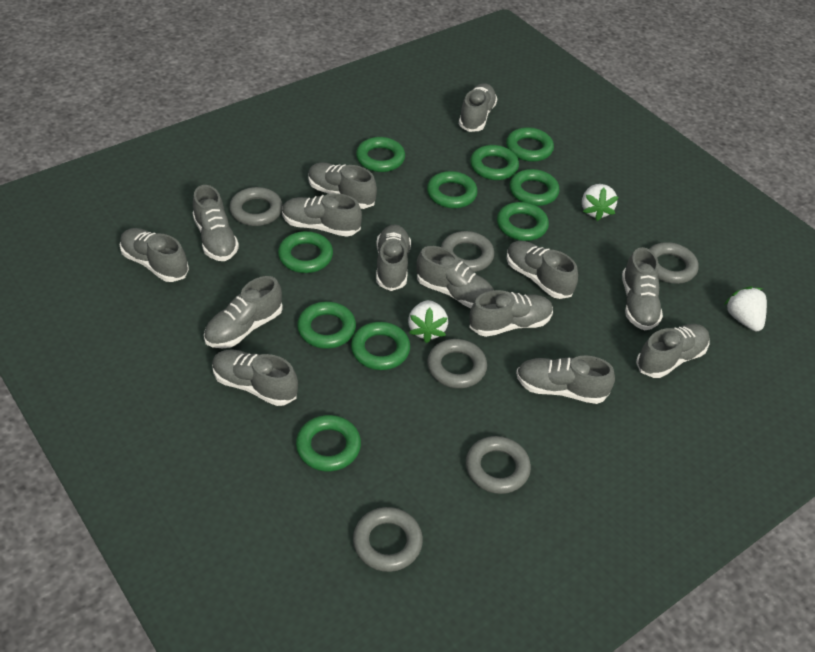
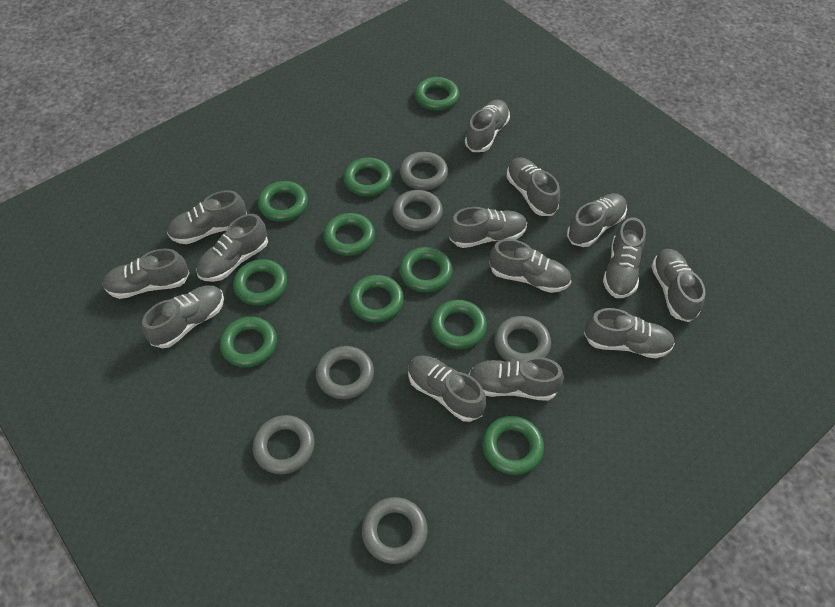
white strawberry: [408,300,448,343] [582,184,618,221] [724,286,767,331] = 3 -> none = 0

